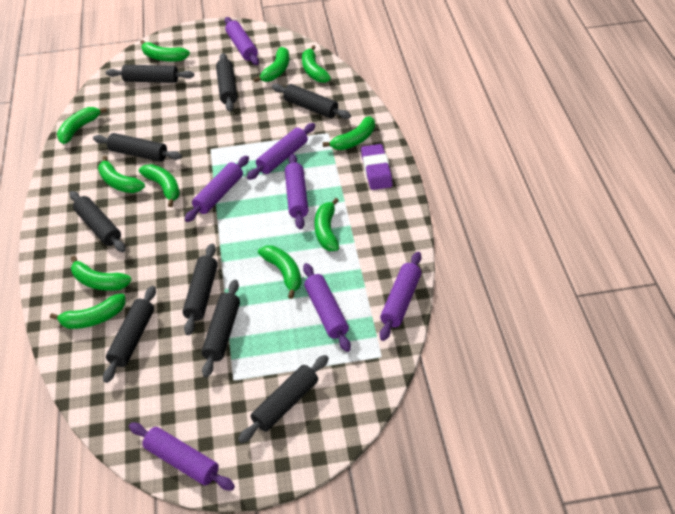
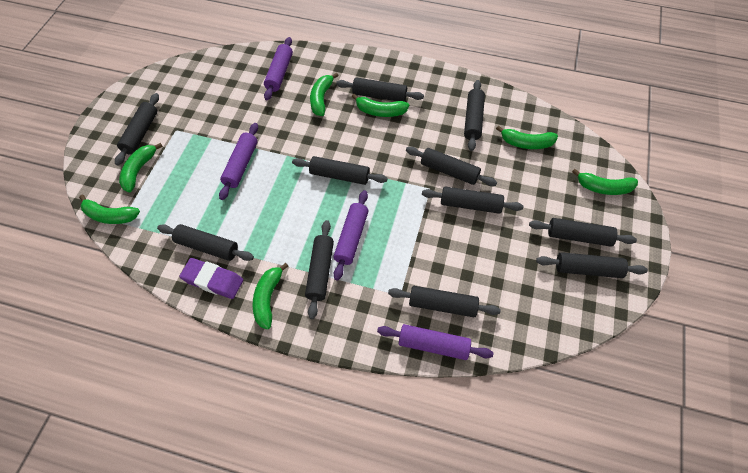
black rolling pin: [70,191,126,252] [93,133,182,162] [103,286,156,383] [106,65,194,83] [183,244,218,335] [201,280,240,378] [216,53,237,112] [238,355,329,443] [272,84,351,119] = 9 -> [115,93,159,166] [157,224,254,261] [292,156,388,185] [305,220,334,319] [336,77,424,102] [388,286,501,317] [406,147,497,186] [422,187,523,214] [464,80,485,151] [529,218,637,247] [536,252,648,278] = 11
green banana: [50,294,126,329] [57,107,107,144] [71,256,132,291] [98,156,145,193] [139,164,180,207] [140,40,190,62] [253,47,289,82] [258,245,301,299] [302,45,331,83] [315,198,339,251] [323,116,375,150] = 11 -> [79,195,140,224] [119,143,163,192] [253,263,288,329] [310,72,339,116] [352,94,409,117] [496,126,558,149] [572,169,638,195] = 7
purple rolling pin: [129,423,235,491] [185,156,249,222] [225,17,259,65] [247,123,315,180] [285,154,308,229] [303,263,351,352] [380,252,421,341] = 7 -> [219,123,258,200] [264,37,293,100] [333,190,368,280] [377,324,493,360] = 4

